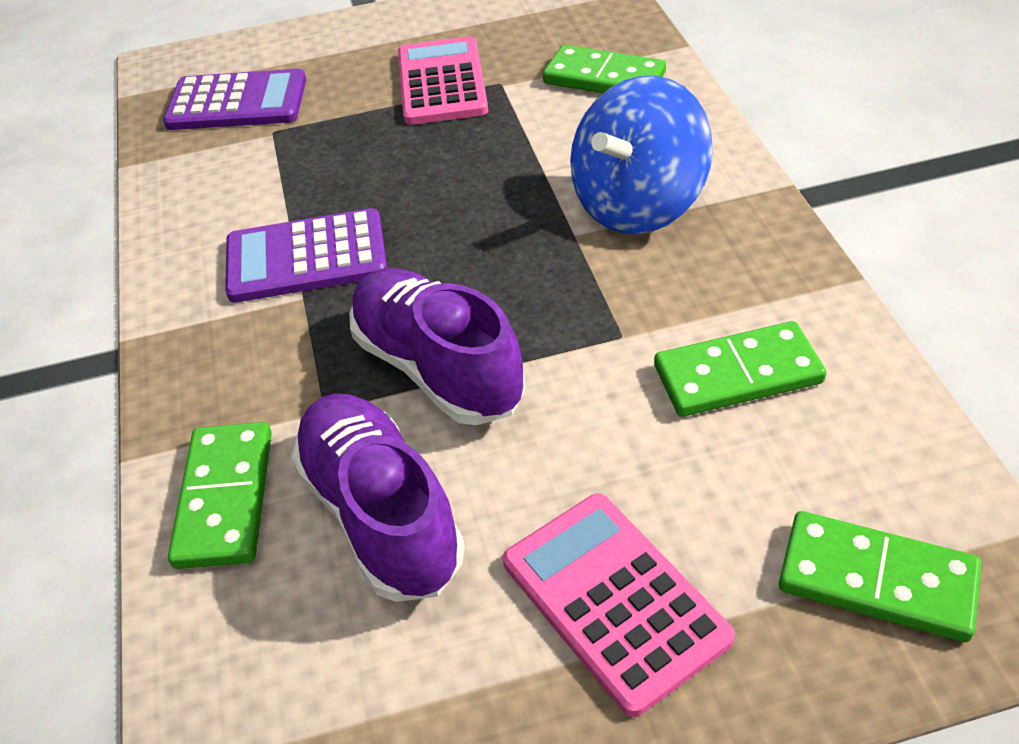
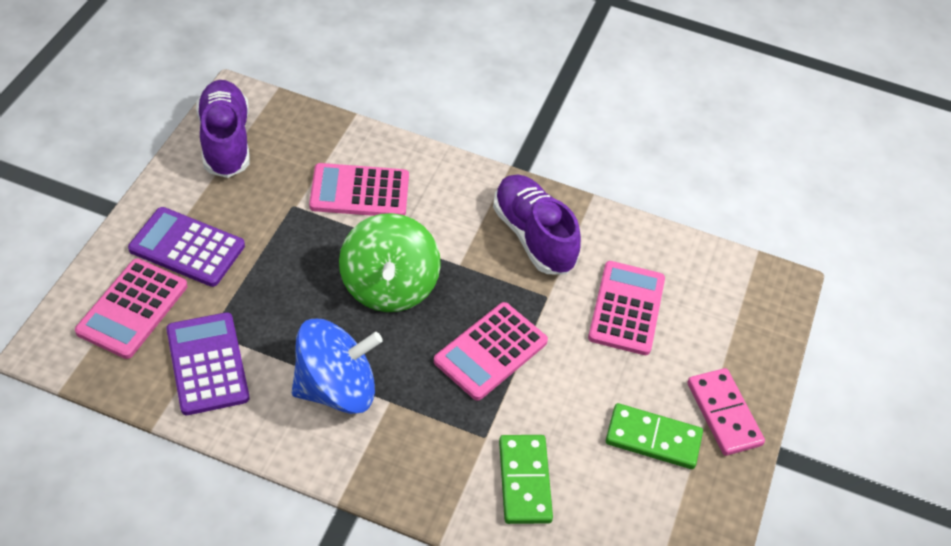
green domino: [168,422,272,569] [543,45,666,93] [654,321,826,417] [779,511,982,642] = 4 -> [499,435,553,524] [606,403,703,469] = 2
green spinning top: none = 0 -> [339,213,441,312] = 1
pink calculator: [398,36,488,125] [503,493,735,717] = 2 -> [75,258,187,359] [309,163,409,216] [434,302,548,401] [588,261,665,355] = 4
pink domino: none = 0 -> [687,368,765,456] = 1

